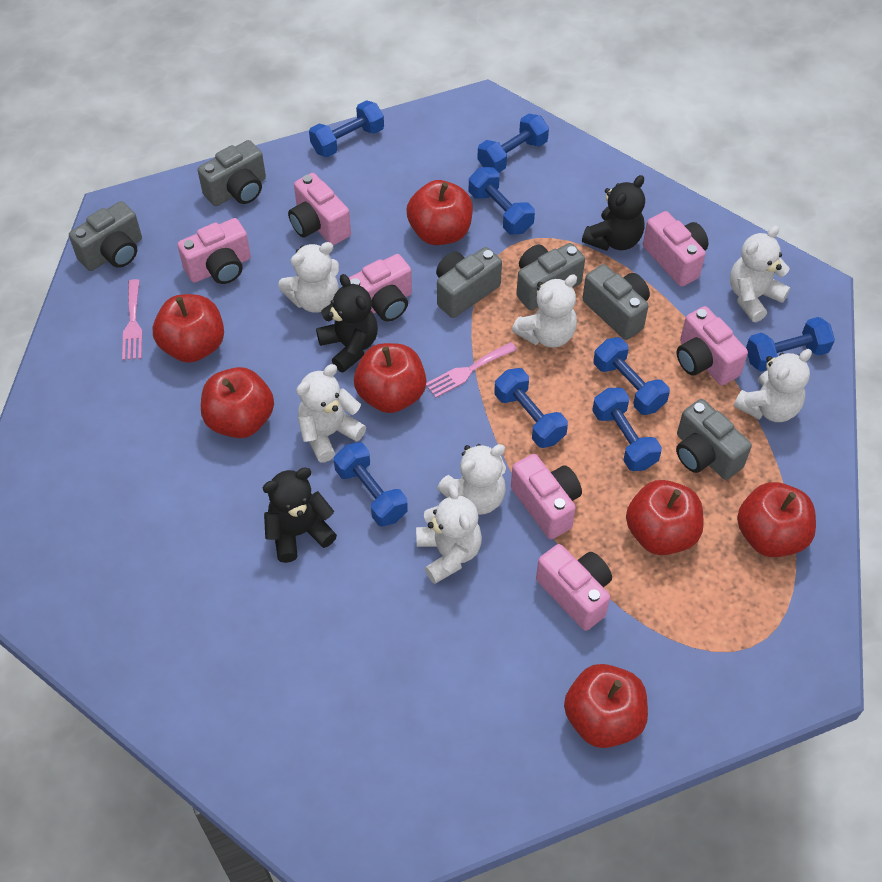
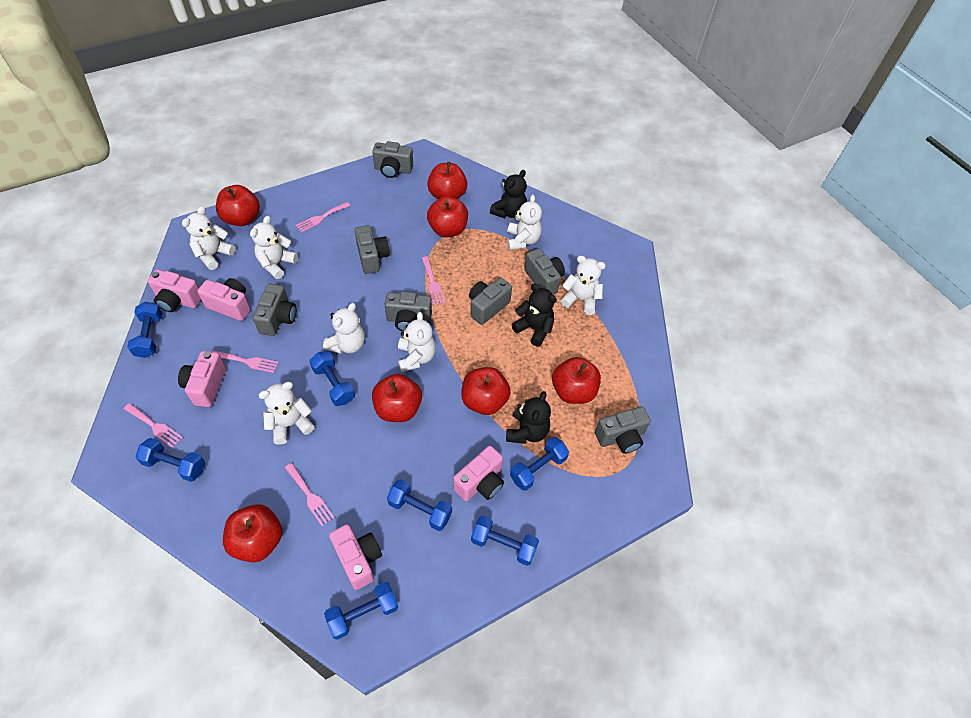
blue dumbbell: [309,100,384,157] [334,442,408,527] [469,167,535,235] [477,114,549,172] [494,368,568,448] [592,388,662,471] [594,337,670,415] [746,317,835,372] = 8 -> [127,302,162,358] [136,438,205,482] [309,351,355,406] [324,582,398,640] [387,479,452,531] [471,516,539,566] [510,437,569,491] = 7
grey camera: [69,201,142,271] [198,140,266,206] [436,247,502,318] [516,243,585,311] [582,264,650,340] [676,399,752,480] = 6 -> [253,284,296,336] [354,225,390,274] [372,141,413,178] [384,292,432,332] [469,278,512,325] [524,248,565,294] [595,406,651,454] = 7
pink camera: [177,218,251,284] [288,173,351,245] [348,254,412,322] [511,454,582,539] [536,544,612,631] [643,211,709,287] [676,306,748,385] = 7 -> [147,269,201,312] [178,351,226,407] [197,278,251,321] [329,524,382,590] [453,446,504,501] = 5
pink fork: [122,279,142,360] [426,342,517,398] = 2 -> [124,403,183,448] [213,351,279,373] [285,463,335,526] [296,202,350,233] [422,256,445,305] = 5

